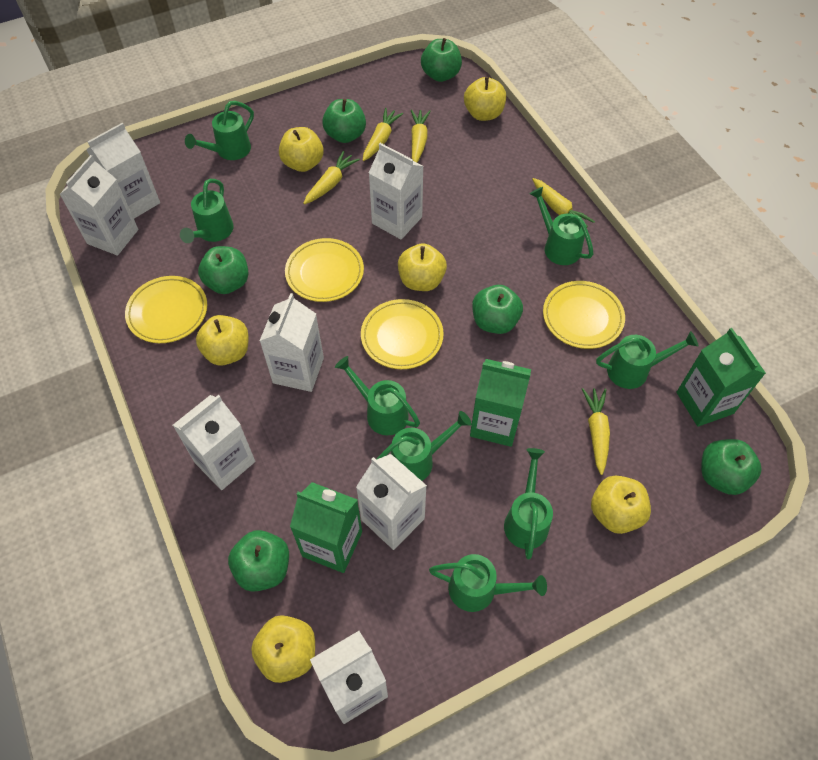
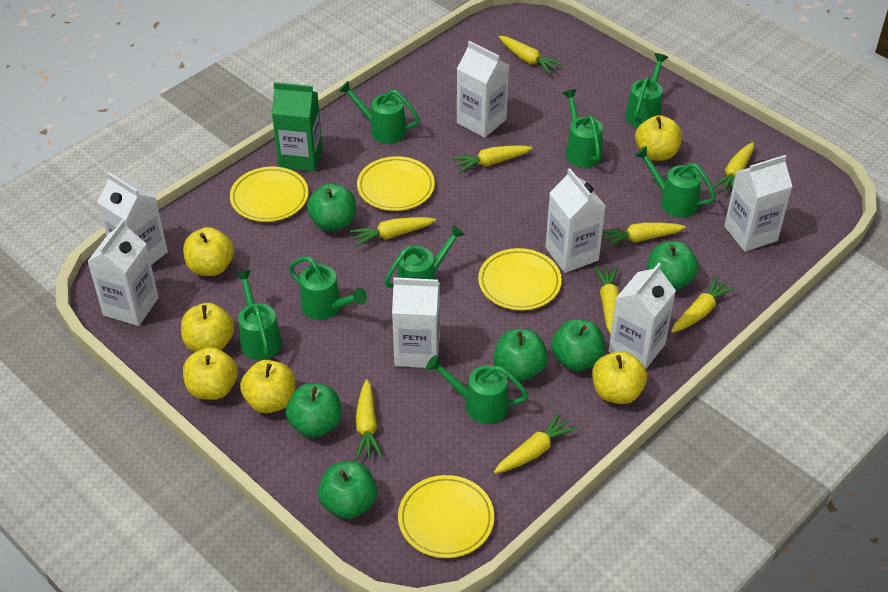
green carton: [290,482,362,573] [470,359,531,447] [676,328,766,427] = 3 -> [272,82,322,172] = 1
yellow carrot: [303,151,360,204] [363,108,403,161] [411,109,430,163] [532,178,595,228] [582,388,610,475] = 5 -> [350,217,436,247] [355,379,383,460] [452,146,533,173] [494,412,577,473] [499,36,562,74] [594,266,619,334] [602,222,686,247] [671,276,736,333] [713,142,754,192] = 9

